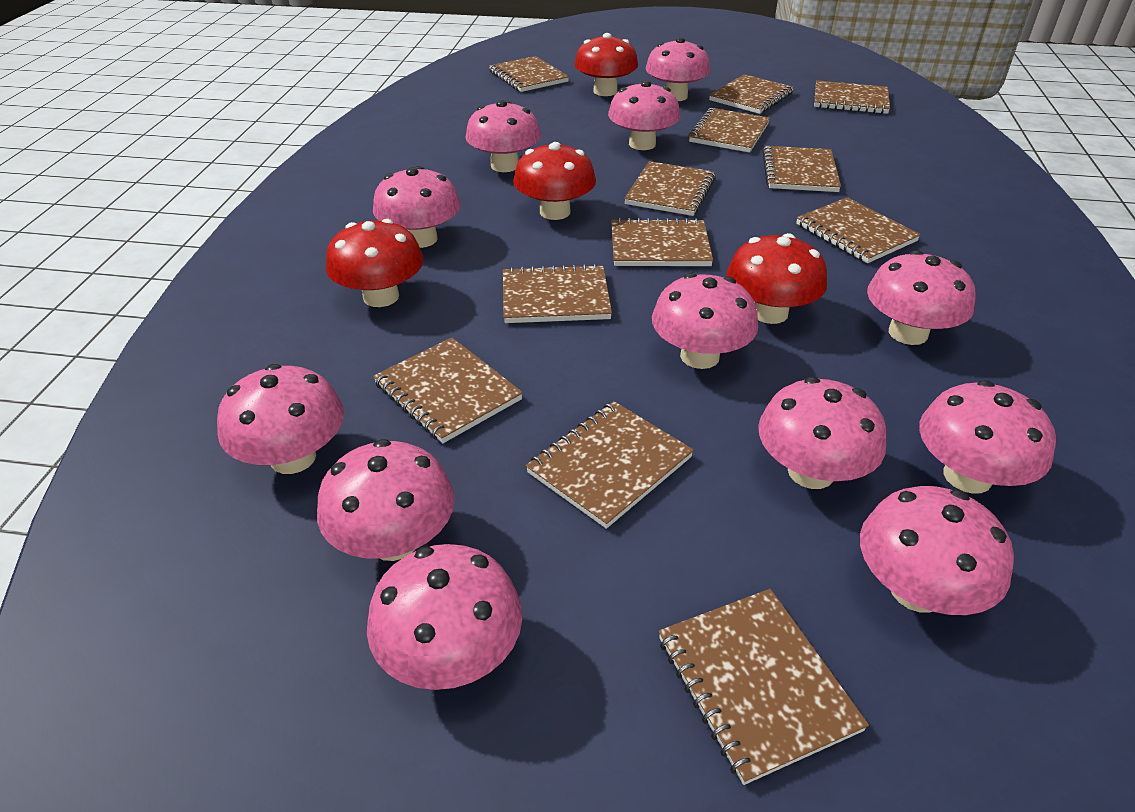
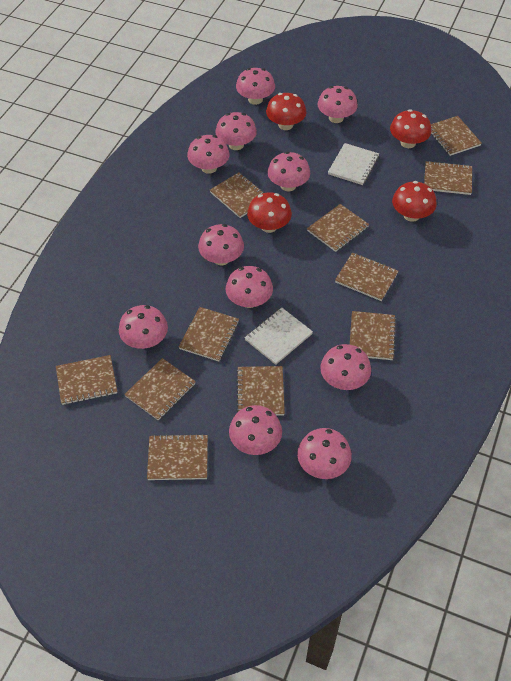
brown notebook: [373,337,523,443] [489,56,569,92] [503,264,612,323] [526,401,694,529] [611,218,713,266] [624,161,716,216] [659,589,869,785] [688,108,770,153] [709,74,794,114] [763,146,841,192] [796,197,921,263] [814,80,890,114] = 12 -> [56,355,117,405] [124,358,196,421] [147,434,208,480] [179,307,239,362] [210,172,265,218] [236,366,285,416] [307,204,369,252] [335,252,398,301] [350,311,396,360] [424,161,472,195] [431,116,482,156] = 11
pink mushroom: [217,364,344,474] [317,439,455,561] [367,544,522,690] [373,166,461,248] [465,100,541,172] [608,80,680,150] [646,37,710,101] [652,273,759,369] [758,377,887,489] [860,486,1014,615] [867,250,976,345] [919,380,1056,494] = 12 -> [119,305,168,349] [187,135,229,174] [198,224,244,265] [215,112,257,150] [226,266,273,308] [229,405,282,455] [236,68,275,105] [268,152,310,191] [297,428,352,479] [317,86,358,123] [320,344,371,390] = 11
white notebook: none = 0 -> [245,308,313,365] [328,143,379,185] = 2

